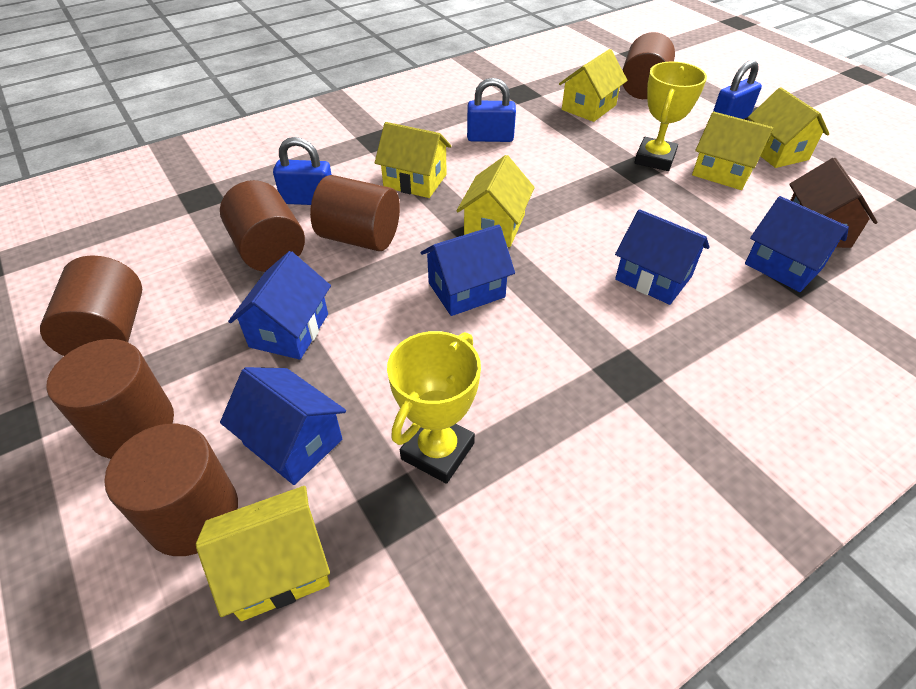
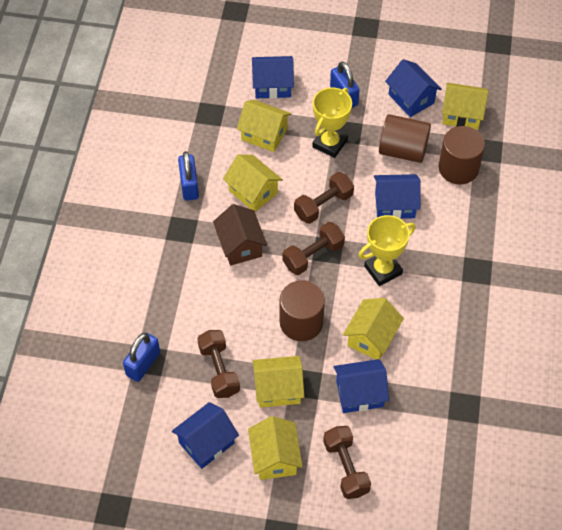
brown cylinder: [40,255,142,356] [46,339,174,459] [104,424,238,556] [220,180,305,272] [310,175,400,251] [622,32,675,99] = 6 -> [280,280,325,341] [379,114,431,163] [439,126,485,185] = 3
brown dumbbell: none = 0 -> [197,330,240,398] [283,222,345,275] [294,172,354,224] [323,426,371,499] = 4

